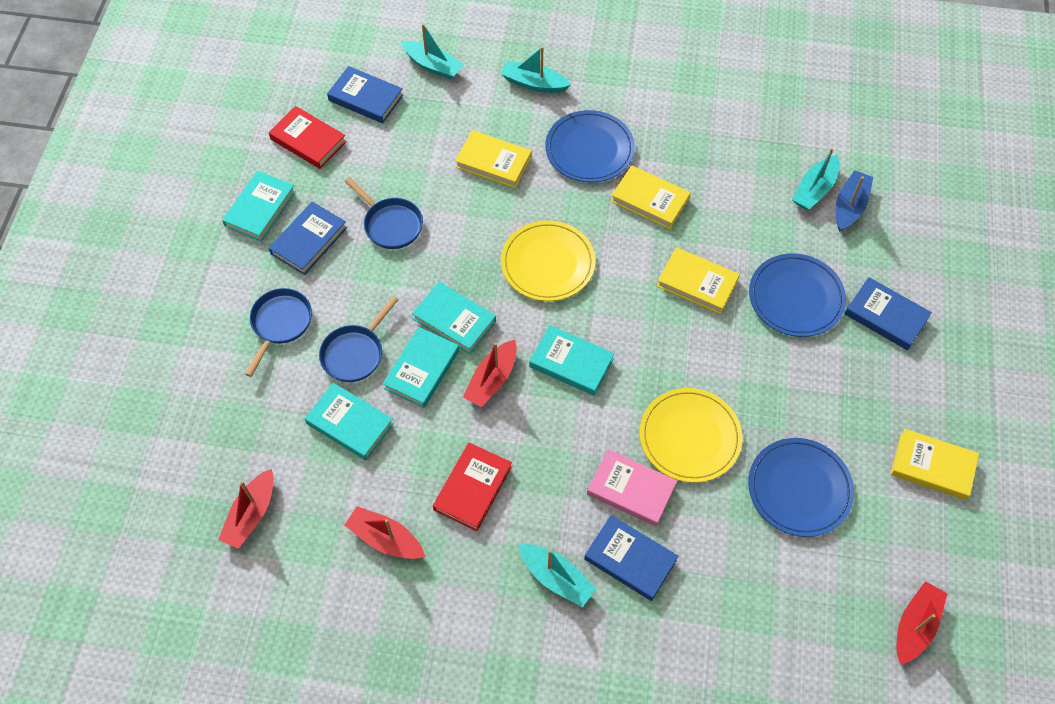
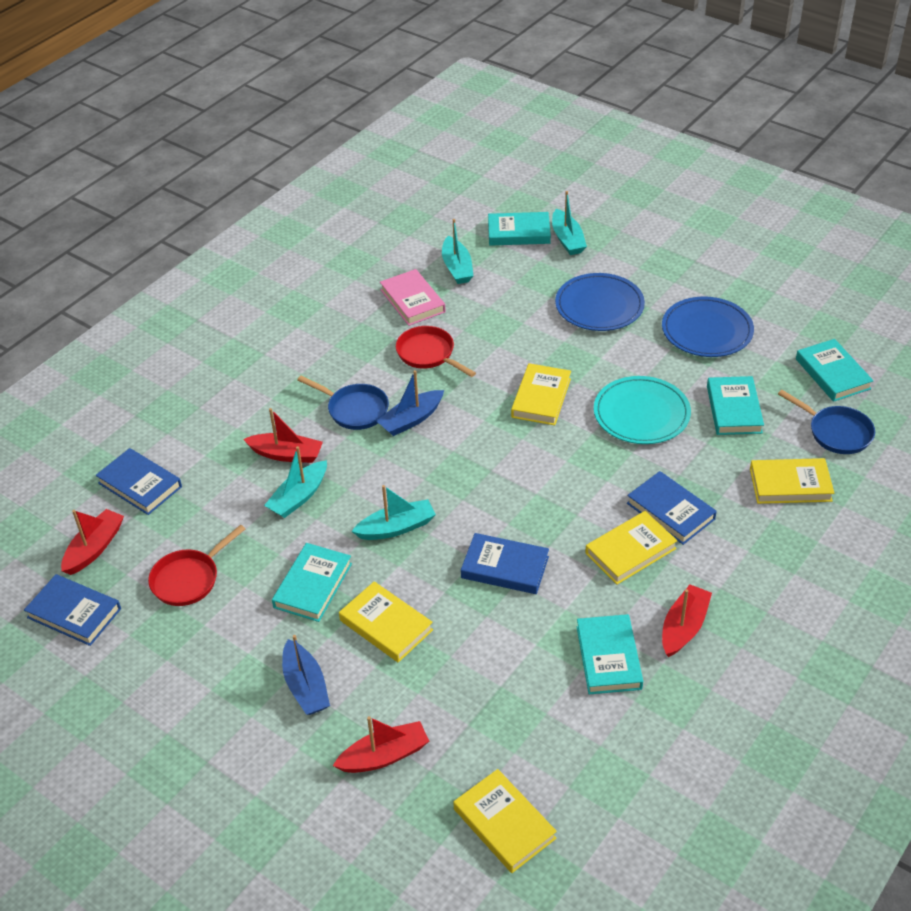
blue boat: [836,170,873,232] = 1 -> [282,635,330,715] [377,370,444,436] = 2
blue pan: [245,288,312,377] [319,296,399,382] [344,177,423,249] = 3 -> [297,375,389,430] [778,390,875,454] = 2
blue plate: [545,110,635,182] [748,438,854,537] [749,254,846,337] = 3 -> [555,273,645,331] [662,296,754,357] = 2
red book: [269,106,347,169] [433,443,512,531] = 2 -> none = 0
red pan: none = 0 -> [148,525,245,606] [396,326,476,377] = 2
turquoise plate: none = 0 -> [594,376,691,444] = 1
yellow book: [455,130,532,188] [611,165,691,229] [657,247,740,314] [891,429,979,500] = 4 -> [339,581,433,663] [453,769,557,873] [511,363,571,425] [585,511,677,584] [750,458,834,504] = 5
yellow plate: [501,220,595,301] [640,388,742,483] = 2 -> none = 0

